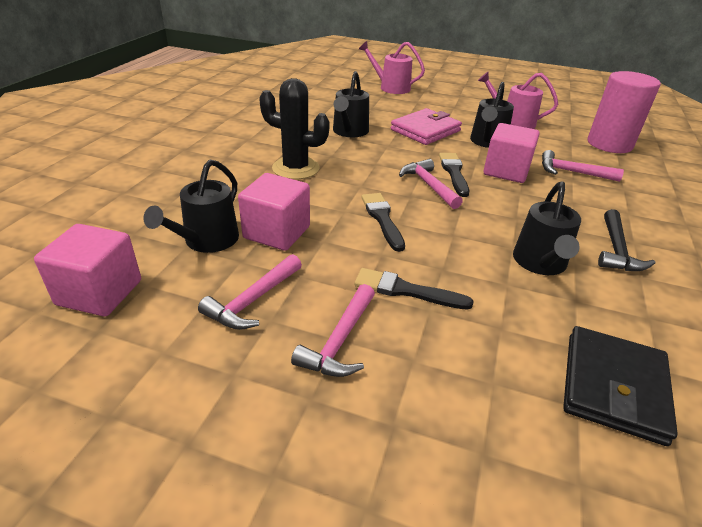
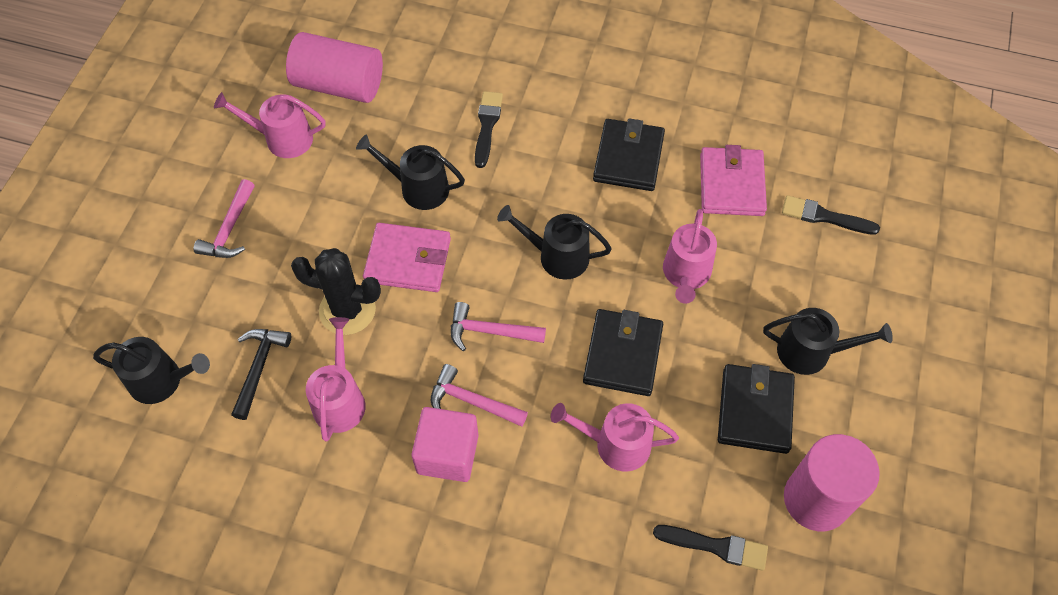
black wallet: [563,326,678,446] = 1 -> [583,309,663,396] [593,118,665,191] [718,364,795,454] = 3
pink cube: [34,224,141,316] [238,173,310,251] [483,123,540,183] = 3 -> [411,407,479,482] = 1
pink cylinder: [587,71,660,153] = 1 -> [286,32,383,103] [784,434,880,531] = 2
pink hammer: [198,254,302,330] [291,284,375,377] [399,159,463,209] [542,150,624,182] = 4 -> [193,179,255,258] [431,364,528,427] [451,302,546,351] = 3
pink wallet: [391,108,462,145] = 1 -> [363,223,451,292] [700,145,767,216] = 2
pink watering can: [359,41,425,94] [478,71,558,129] = 2 -> [214,92,326,158] [306,317,366,442] [551,403,679,472] [663,209,717,304] = 4

